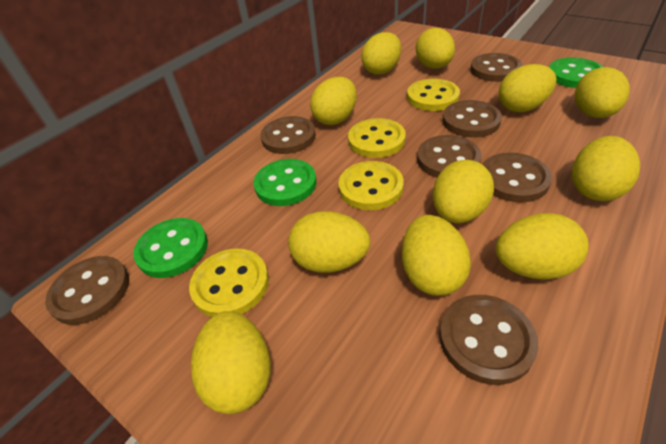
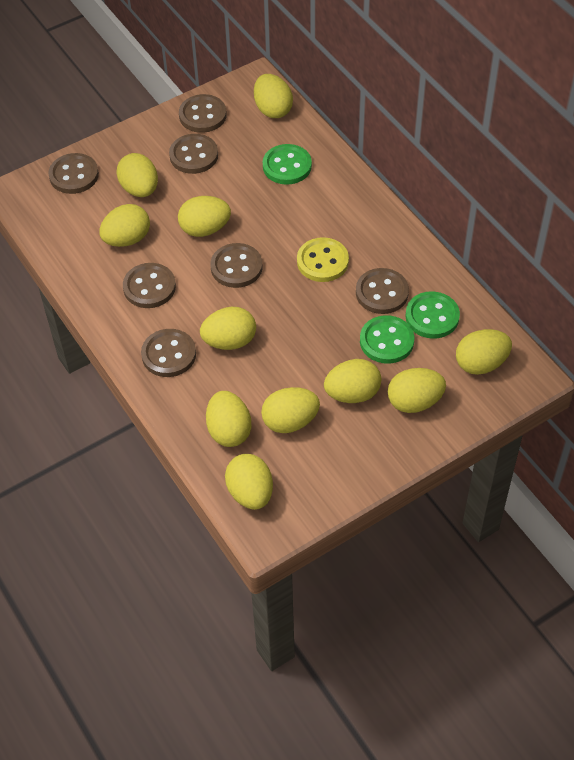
yellow button: [189,248,269,317] [338,161,404,210] [348,118,406,158] [407,79,460,111] = 4 -> [297,237,349,282] = 1

